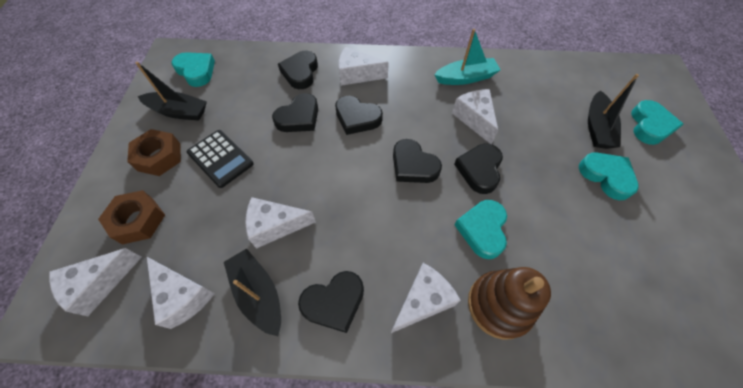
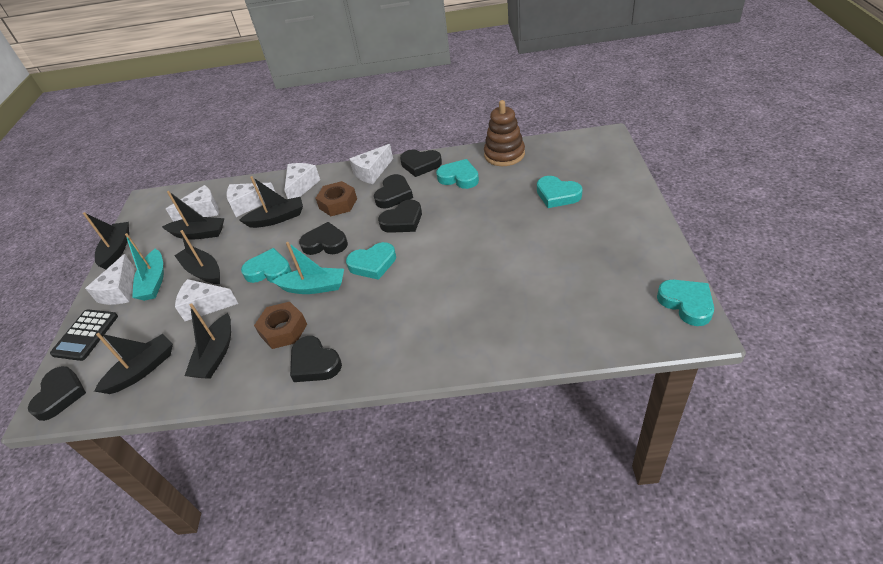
black boat: [136,62,207,121] [224,248,281,336] [588,74,639,149] = 3 -> [83,212,129,269] [94,333,173,394] [162,191,224,239] [175,230,220,284] [184,303,231,379] [239,176,303,228] = 6
turquoise boat: [434,29,501,85] = 1 -> [125,233,164,301] [272,242,344,294] = 2
turquoise heart: [171,52,215,87] [454,200,507,259] [579,152,639,200] [631,100,684,145] = 4 -> [241,248,291,283] [346,242,396,280] [436,159,479,189] [537,176,583,208] [657,280,714,326] = 5

